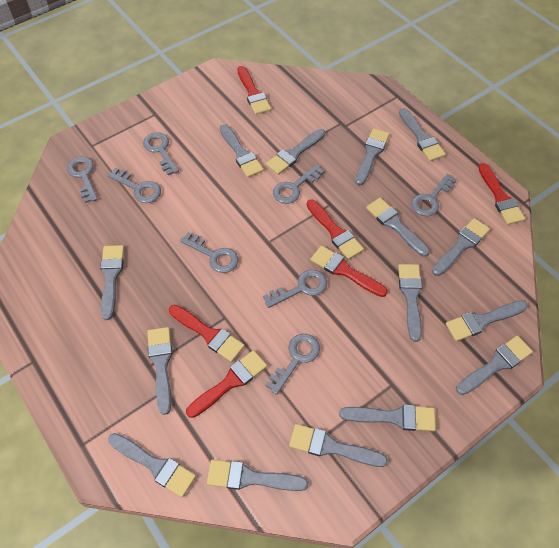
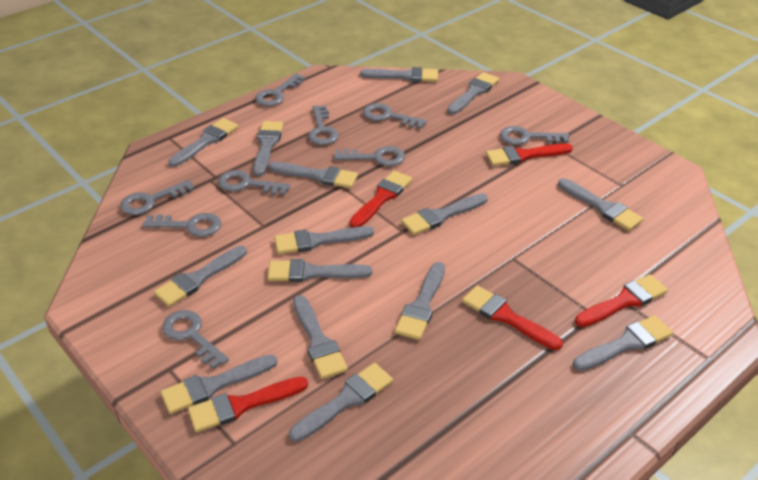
grey key: [67,157,98,203] [107,168,161,203] [143,132,179,175] [180,232,238,273] [263,270,327,308] [266,334,320,395] [273,164,324,204] [411,173,457,216] = 8 -> [120,180,194,215] [143,213,221,237] [162,310,229,369] [218,170,290,195] [255,73,305,106] [308,105,339,145] [334,146,405,166] [363,103,427,129] [500,126,569,145] = 9
red brush: [169,305,245,362] [186,350,267,418] [237,66,271,115] [306,199,364,260] [310,245,388,297] [478,163,525,225] = 6 -> [188,377,308,432] [349,171,412,228] [462,285,563,350] [486,143,573,166] [575,274,668,327] = 5

